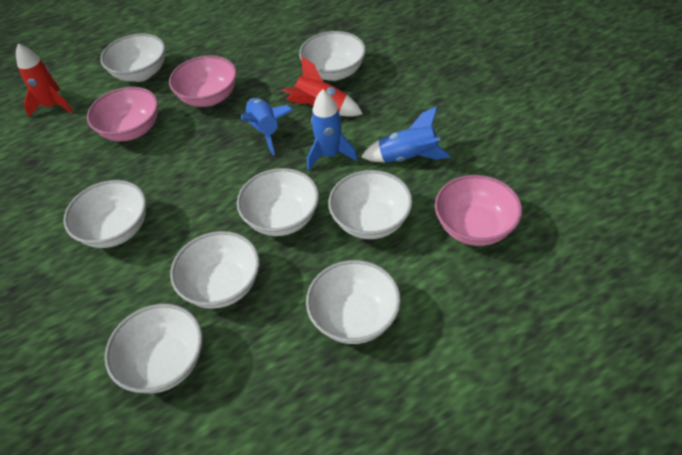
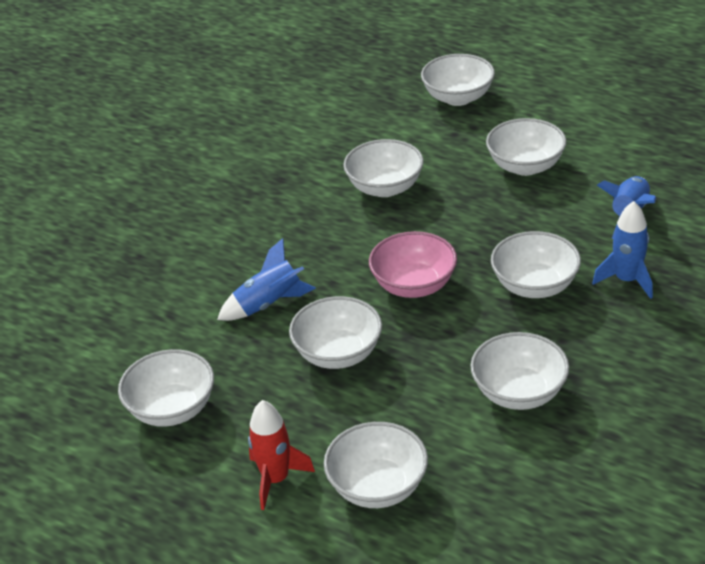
pink bowl: [87,87,158,141] [169,55,237,107] [435,175,522,246] = 3 -> [369,231,457,298] = 1
red rocket: [16,43,73,117] [282,56,363,117] = 2 -> [248,400,315,510] = 1

